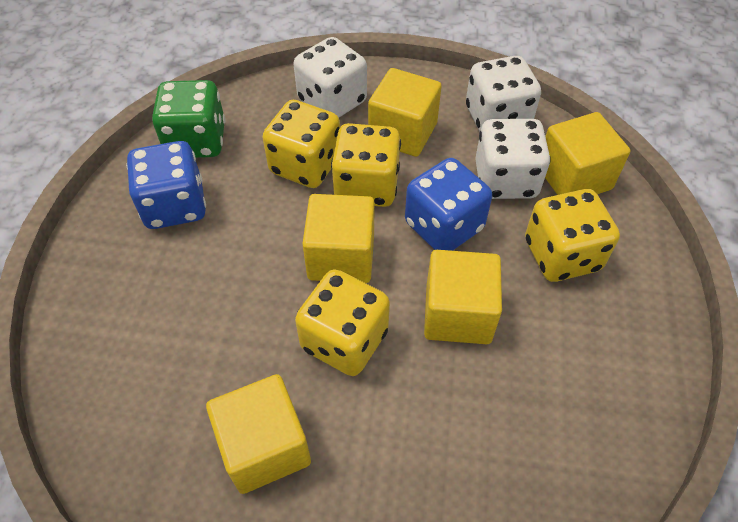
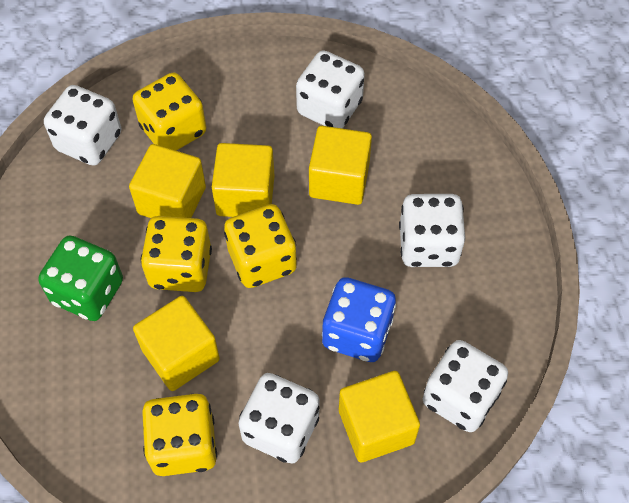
blue dice: [126,141,206,229] [405,158,492,251] = 2 -> [322,277,396,362] = 1
white dice: [294,37,367,117] [466,56,541,132] [475,119,551,199] = 3 -> [44,85,122,166] [238,373,320,464] [296,50,365,128] [399,194,465,267] [423,340,508,432] = 5

